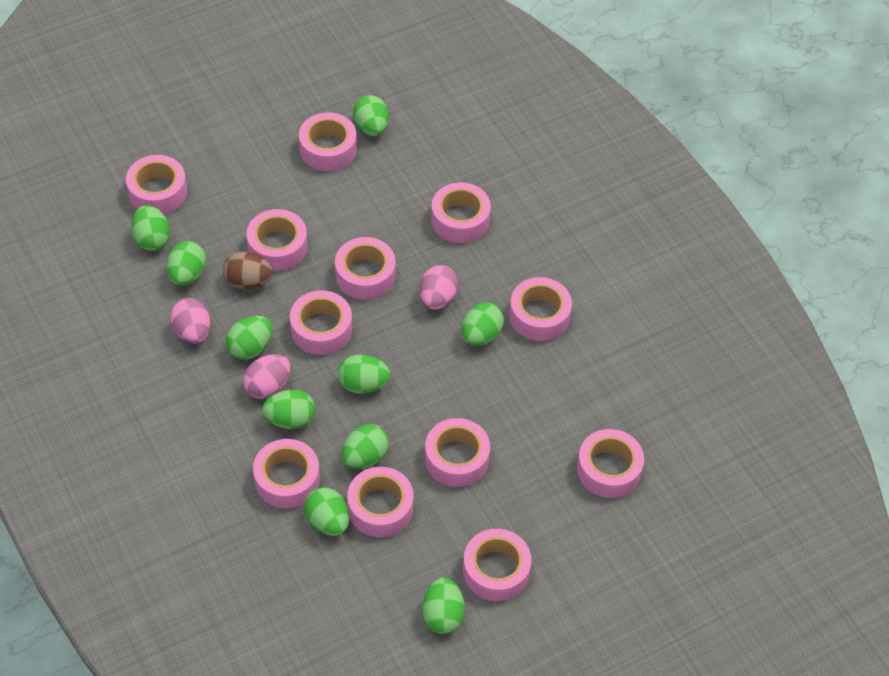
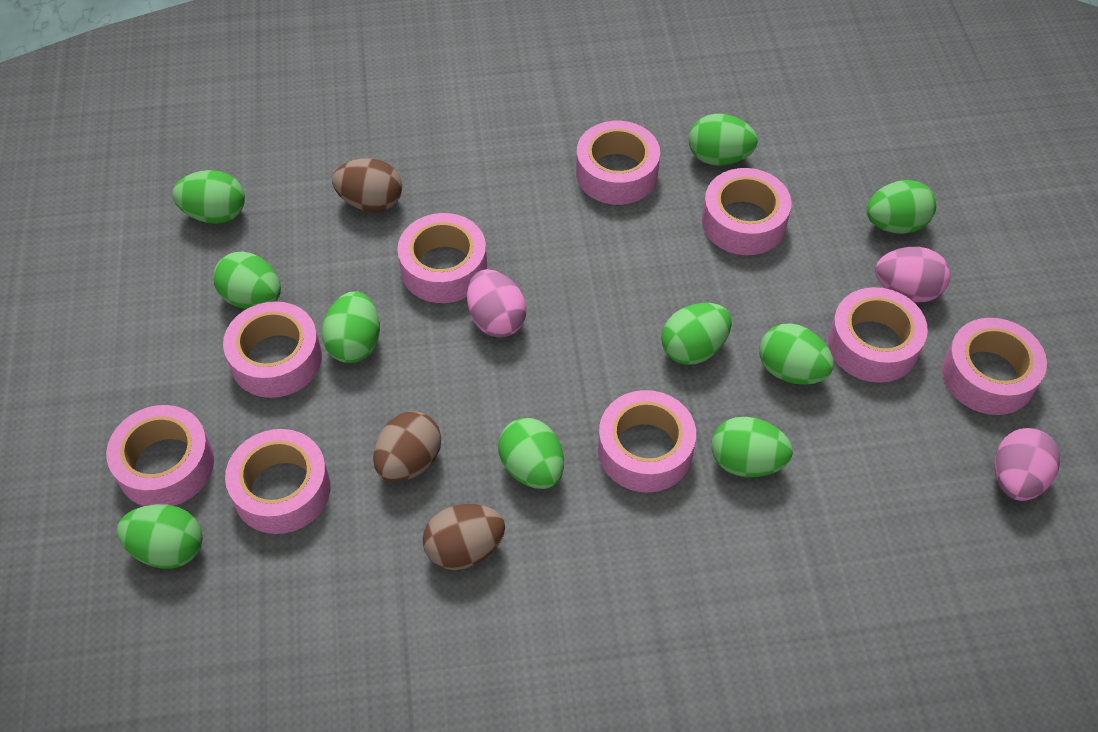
brown egg: [223,252,273,289] = 1 -> [332,158,402,212] [373,411,441,482] [423,504,505,570] = 3
pink tape: [126,155,187,214] [246,209,308,271] [253,439,320,509] [290,290,352,355] [299,113,357,171] [335,237,396,300] [347,467,414,537] [425,418,490,487] [431,182,491,243] [463,529,531,601] [509,277,572,341] [577,429,644,498] = 12 -> [106,405,214,506] [223,301,322,398] [225,429,331,534] [397,213,487,303] [576,121,660,205] [598,390,696,493] [702,168,791,255] [828,287,928,383] [942,318,1047,415] = 9

